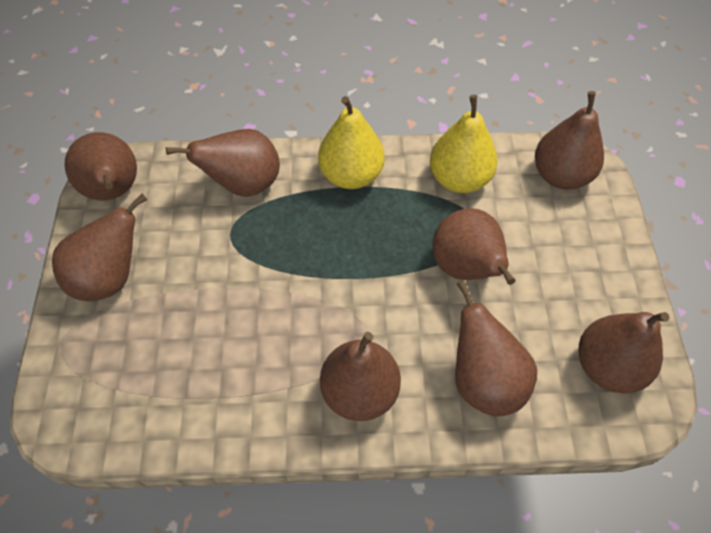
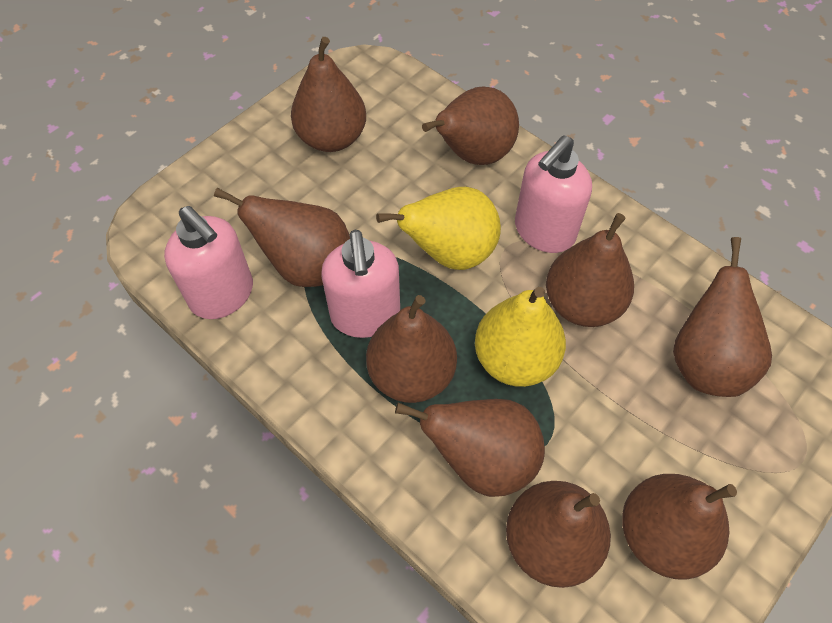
brown pear: [52,194,147,301] [65,132,137,201] [166,129,280,197] [320,332,401,421] [432,208,515,285] [455,280,537,416] [535,91,604,190] [579,312,669,393] = 8 -> [214,188,350,287] [291,37,366,152] [366,295,457,403] [395,399,545,497] [422,87,519,165] [506,481,611,588] [546,213,634,327] [622,474,737,580] [673,237,772,397] = 9
pink soap dispenser: none = 0 -> [164,206,253,319] [321,230,400,338] [515,135,592,253] = 3

